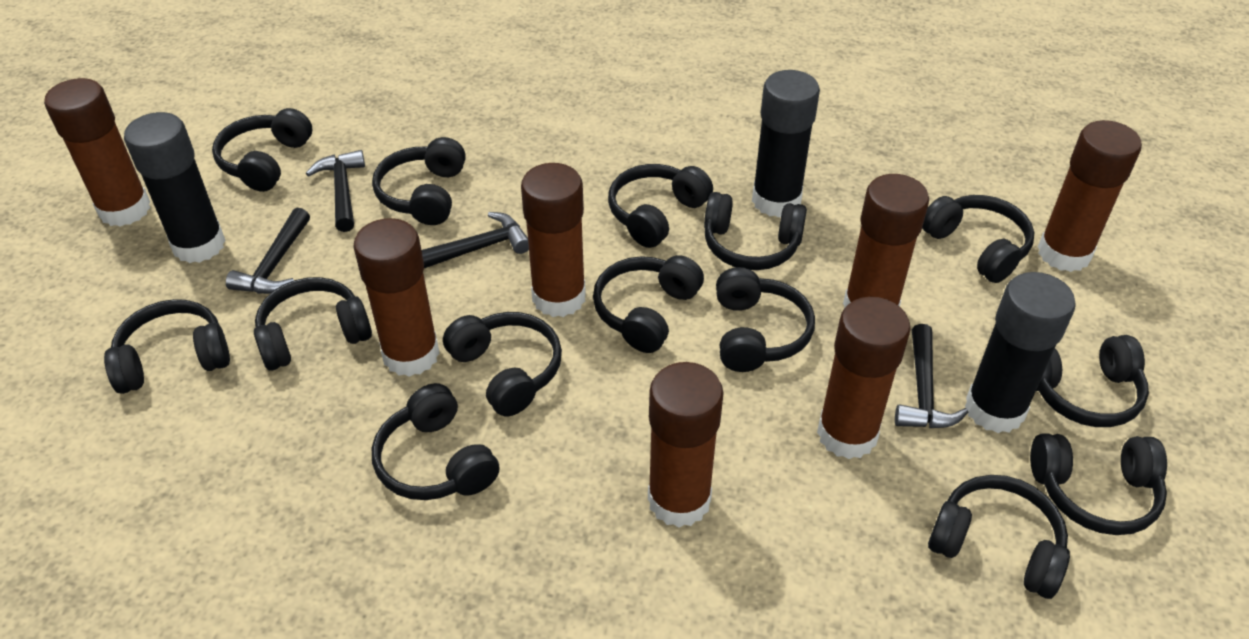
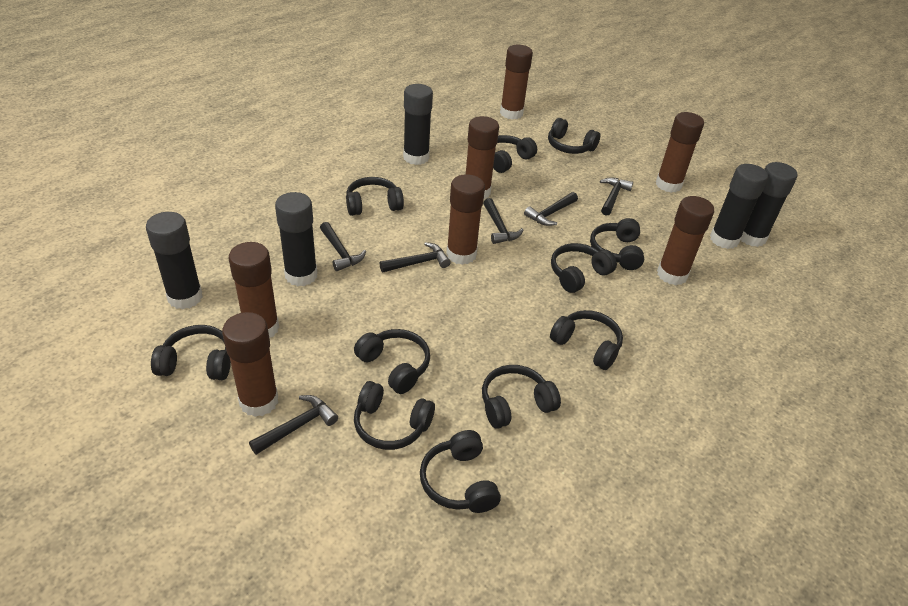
black glue stick: [124,112,226,263] [752,70,820,218] [965,272,1076,433] = 3 -> [146,212,203,309] [275,192,317,286] [403,84,433,165] [710,164,768,249] [741,162,798,247] = 5
black hammer: [226,208,310,294] [306,150,365,232] [422,212,529,268] [895,324,968,428] = 4 -> [249,395,338,455] [320,222,366,271] [379,242,451,272] [483,198,523,244] [524,192,578,226] [600,177,633,216] = 6
black headphones: [104,299,230,394] [212,108,312,192] [254,277,372,371] [372,137,466,225] [372,383,499,500] [443,312,562,416] [593,255,704,353] [608,164,713,248] [704,192,807,270] [716,267,815,372] [922,195,1034,283] [928,475,1070,599] [1030,433,1167,535] [1036,335,1149,427] = 14 -> [151,325,231,380] [346,177,404,216] [354,329,430,394] [354,381,435,450] [420,430,501,513] [482,365,561,429] [493,135,537,173] [548,118,600,154] [550,310,623,370] [551,243,617,293] [590,218,644,270] = 11

